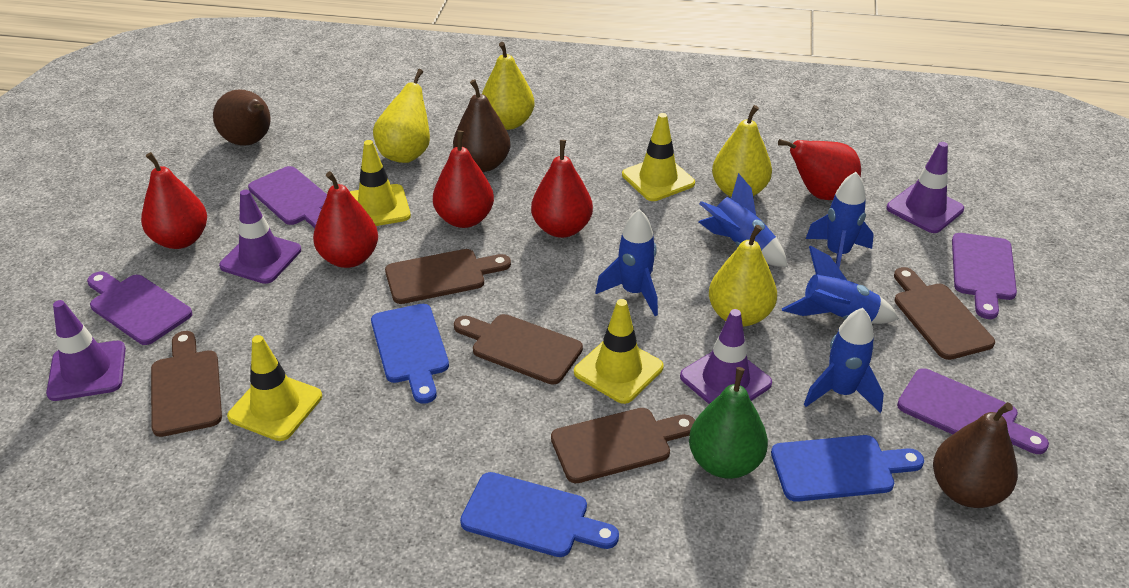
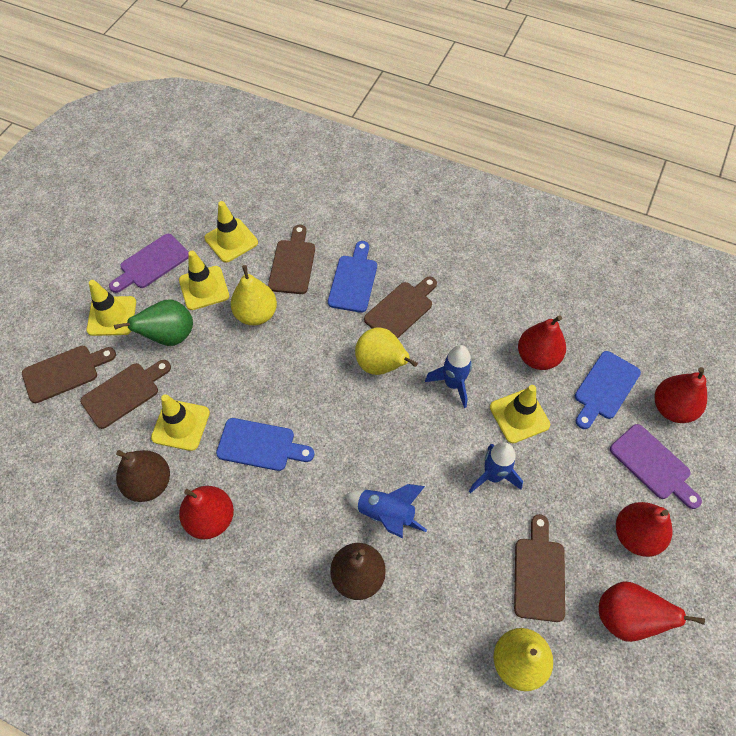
blue rocket: [595,209,658,316] [699,173,788,267] [782,246,899,324] [804,308,884,413] [806,172,874,268] = 5 -> [345,484,427,538] [425,345,472,408] [469,442,523,493] = 3
brown pear: [213,89,271,146] [453,79,511,172] [933,402,1018,508] = 3 -> [116,450,170,502] [330,543,386,600] = 2
purple cutting board: [87,271,192,345] [248,166,327,228] [897,368,1049,454] [952,233,1017,319] = 4 -> [109,234,189,293] [610,424,702,509] = 2
purple traffic cone: [46,300,126,401] [219,190,301,284] [680,309,772,404] [887,142,964,233] = 4 -> none = 0
yellow pear: [373,69,430,163] [482,42,534,130] [709,225,777,326] [712,105,772,197] = 4 -> [231,265,277,326] [355,327,418,375] [493,628,553,691] = 3
yellow traffic cone: [227,335,322,441] [350,140,411,226] [574,299,663,404] [622,113,695,201] = 4 -> [86,280,136,336] [151,394,210,451] [179,251,229,310] [205,201,258,262] [490,385,550,443] = 5

